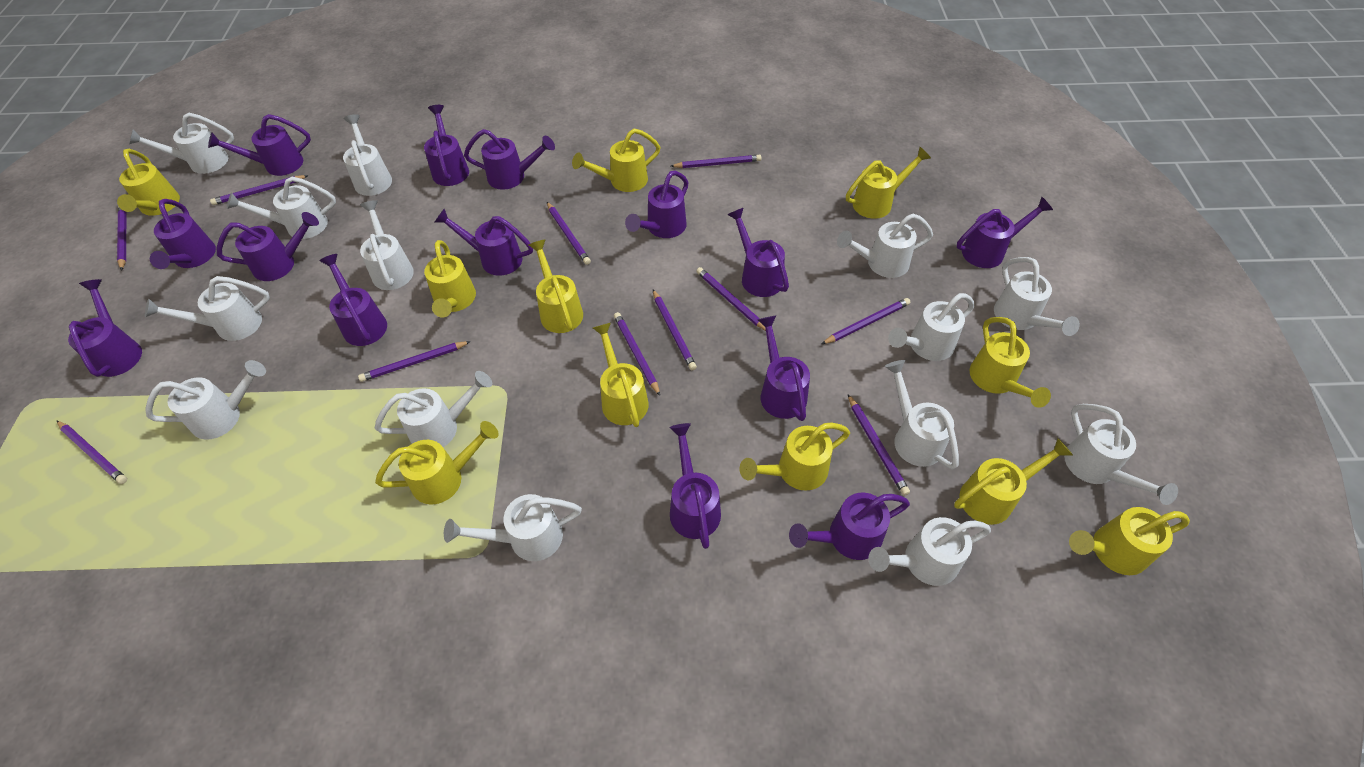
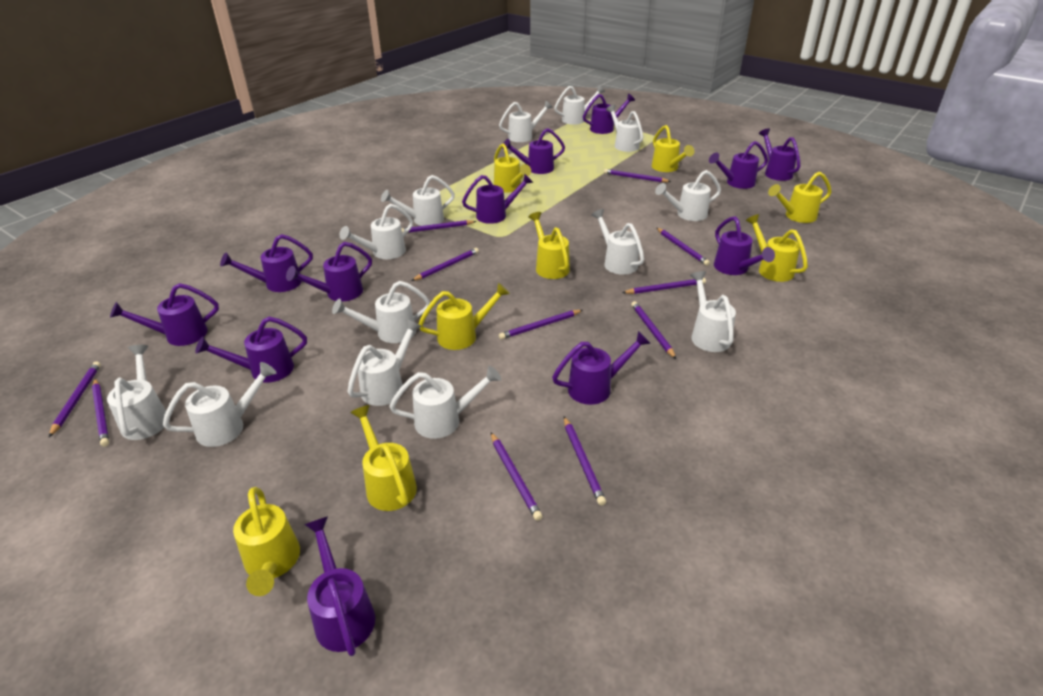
purple watering can: [68,279,142,377] [150,199,216,269] [208,114,311,176] [217,212,319,281] [319,254,387,346] [424,105,469,186] [435,209,533,276] [464,129,555,190] [625,171,689,238] [670,423,721,549] [727,208,789,297] [758,316,810,421] [789,493,910,560] [957,197,1053,268] = 14 -> [110,283,219,346] [195,317,307,383] [220,234,313,292] [286,242,372,302] [304,516,375,656] [462,174,533,224] [502,128,565,174] [552,331,651,405] [583,93,635,134] [709,141,768,189] [714,216,775,275] [759,128,800,181] = 12
white watering can: [129,113,234,174] [145,276,270,341] [145,360,266,440] [227,177,336,239] [343,114,392,196] [360,200,414,290] [375,371,492,447] [444,494,582,561] [837,214,933,278] [868,517,991,586] [885,360,959,470] [888,293,974,361] [994,257,1080,336] [1064,404,1178,505] = 14 -> [107,345,166,440] [163,362,277,447] [332,281,431,343] [339,204,413,259] [347,319,422,406] [381,175,455,226] [389,366,501,439] [499,100,553,142] [554,85,605,125] [591,209,644,275] [606,105,643,152] [655,170,721,221] [690,271,736,352] = 13
yellow watering can: [117,149,180,216] [375,421,499,505] [424,240,476,318] [529,240,583,333] [572,129,660,192] [593,323,649,427] [740,422,850,491] [846,147,931,219] [954,438,1073,525] [969,317,1051,408] [1069,507,1190,575] = 11 -> [233,487,300,596] [350,405,417,511] [419,283,510,350] [494,143,531,193] [528,212,570,279] [652,125,694,172] [745,214,808,282] [768,172,831,223] = 8

